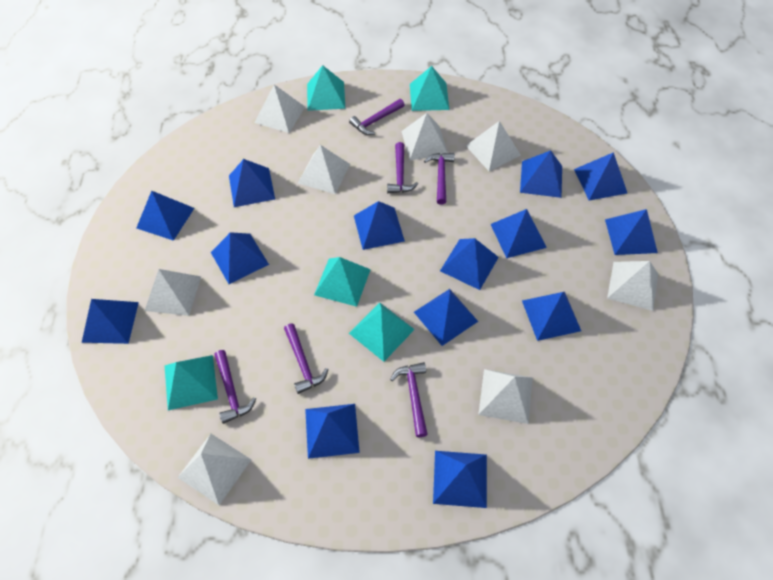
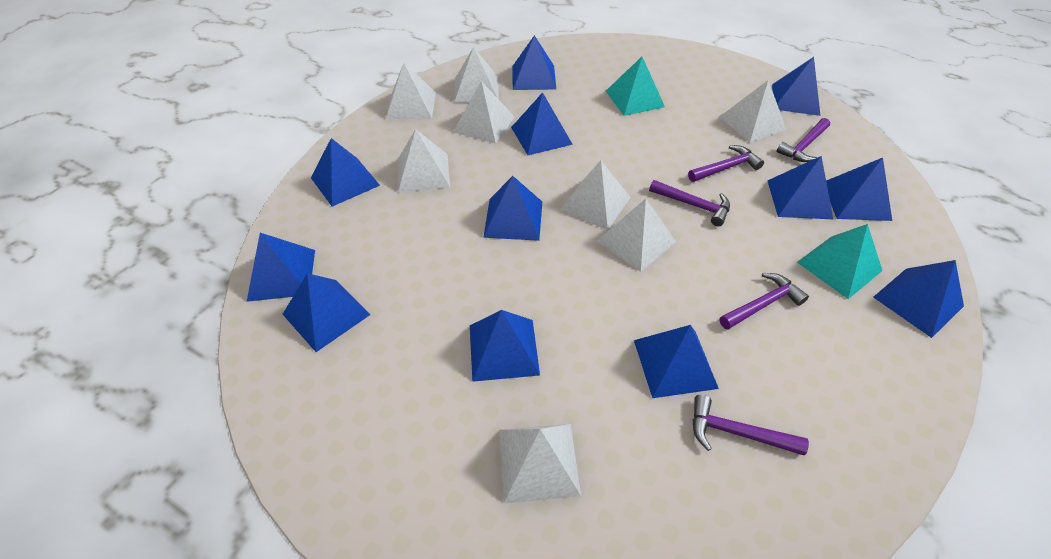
blue pyramid: [82,299,139,344] [136,191,194,241] [211,232,269,284] [229,159,275,207] [305,404,360,459] [354,201,405,250] [414,289,478,346] [433,451,487,508] [440,238,499,290] [491,209,547,258] [520,150,562,198] [522,292,581,341] [574,152,627,201] [605,209,658,255] = 14 -> [247,233,315,302] [283,273,370,352] [311,138,380,207] [470,310,540,382] [483,176,542,241] [511,92,573,155] [512,35,556,90] [634,325,719,398] [767,156,833,219] [772,57,820,116] [826,158,892,221] [873,260,964,338] = 12
purple hammer: [214,350,256,424] [284,324,329,394] [349,99,405,135] [387,142,418,193] [390,362,428,437] [424,153,455,205] = 6 -> [649,180,730,226] [688,145,764,182] [693,395,809,455] [720,273,809,330] [777,118,830,162] = 5
turquoise pyramid: [165,355,218,410] [307,65,345,111] [314,257,371,307] [349,303,415,362] [410,66,449,111] = 5 -> [606,57,665,116] [797,224,882,299] = 2

